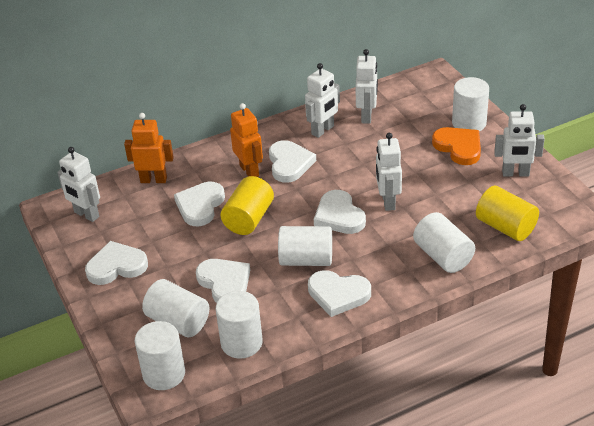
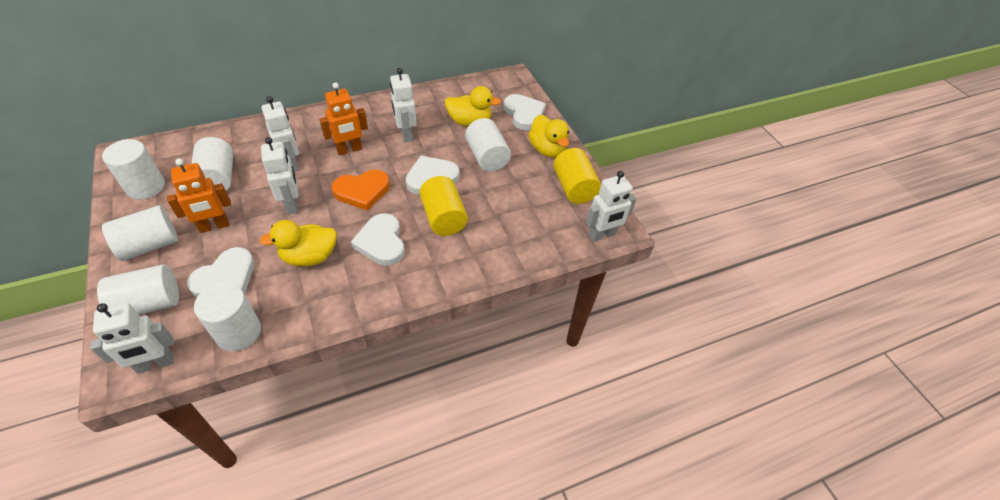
white heart: [85,241,148,285] [174,182,225,227] [196,259,250,303] [269,140,316,183] [308,270,371,317] [314,190,366,234] = 6 -> [187,247,254,297] [351,213,405,266] [406,156,460,195] [503,94,546,130] = 4
yellow duck: none = 0 -> [260,220,337,267] [445,86,501,127] [528,114,569,158] = 3

